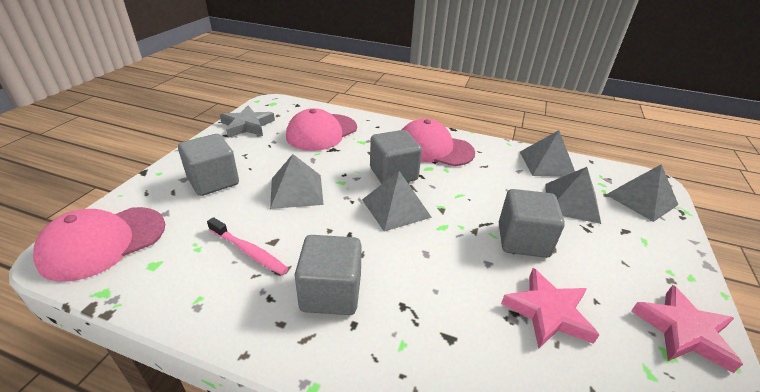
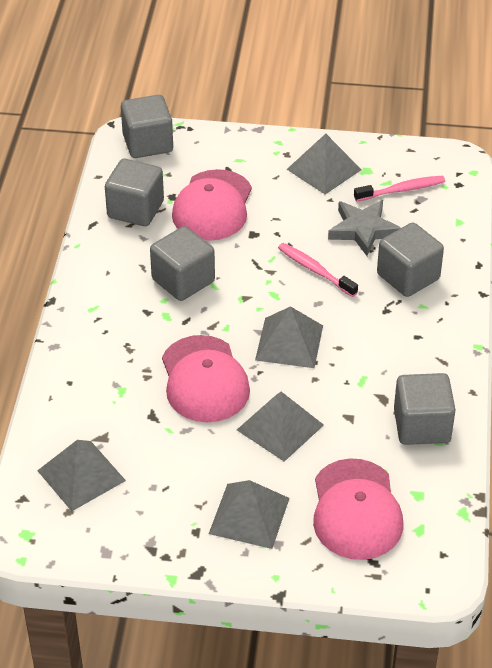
grey cube: [178,134,239,196] [294,235,362,315] [370,130,422,184] [499,189,565,258] = 4 -> [105,159,164,226] [121,95,173,158] [150,226,215,301] [377,222,444,297] [394,373,455,445] = 5
pink star: [501,268,599,349] [631,285,743,373] = 2 -> none = 0
pink toothbrush: [207,217,289,275] = 1 -> [278,243,358,297] [354,176,445,202] = 2

